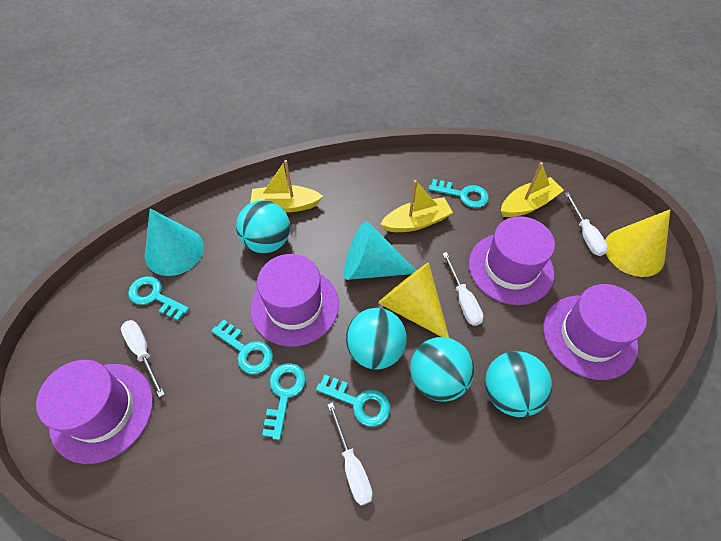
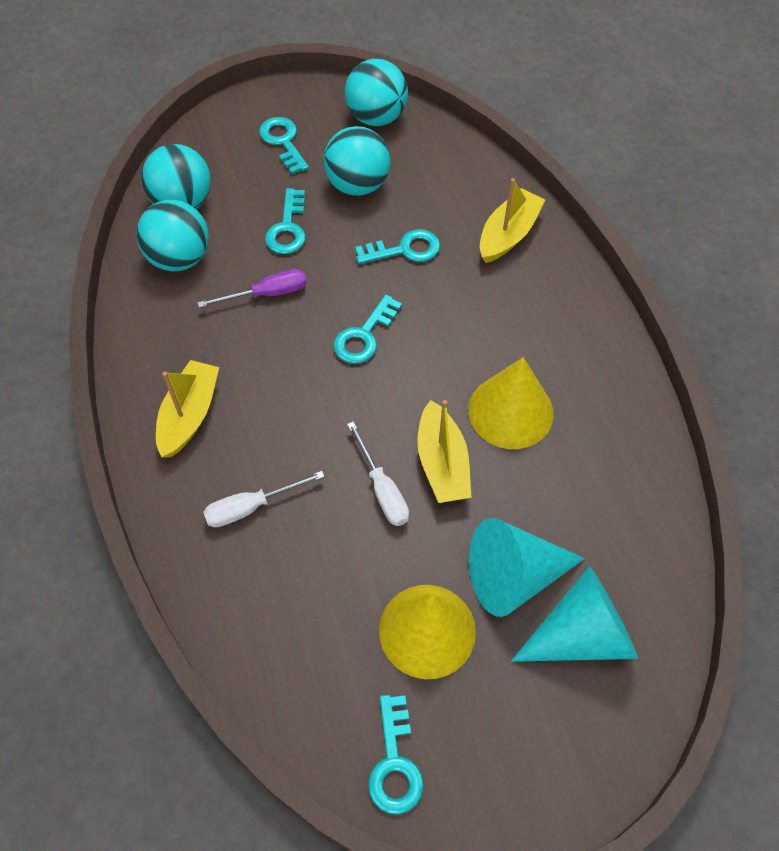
purple hat: [36,360,153,464] [250,254,339,347] [469,216,555,305] [543,284,647,380] = 4 -> none = 0
purple screwdriver: none = 0 -> [197,269,307,308] = 1
white screwdriver: [121,320,164,397] [327,402,373,506] [442,252,483,326] [565,192,608,256] = 4 -> [203,471,325,527] [347,422,409,526] = 2

